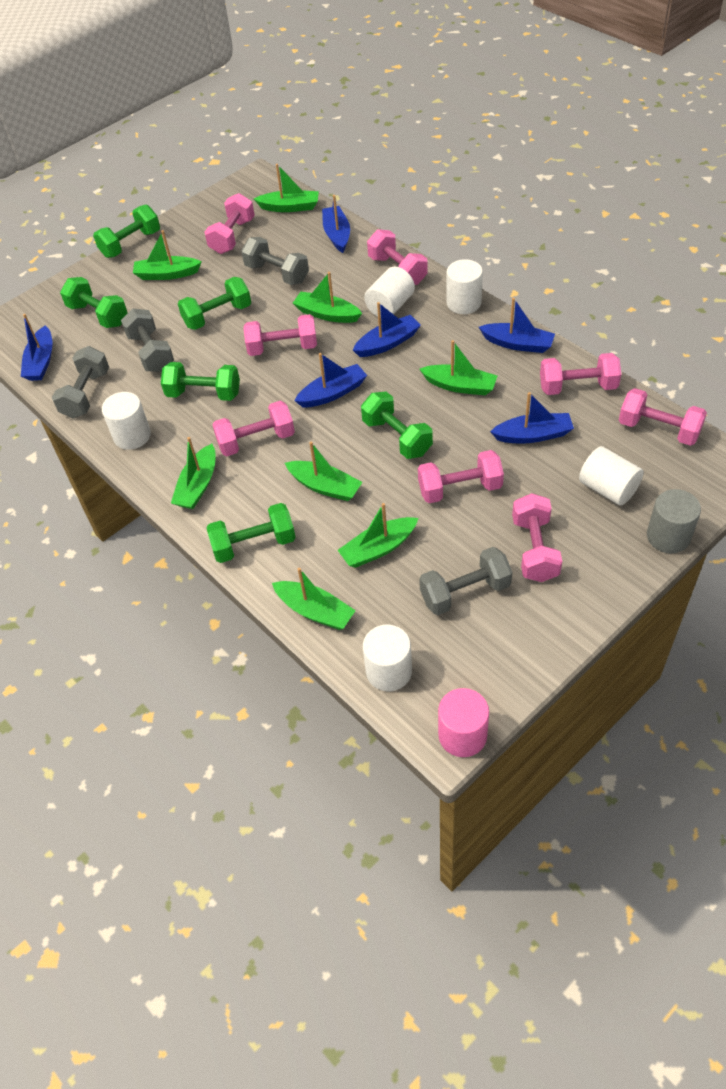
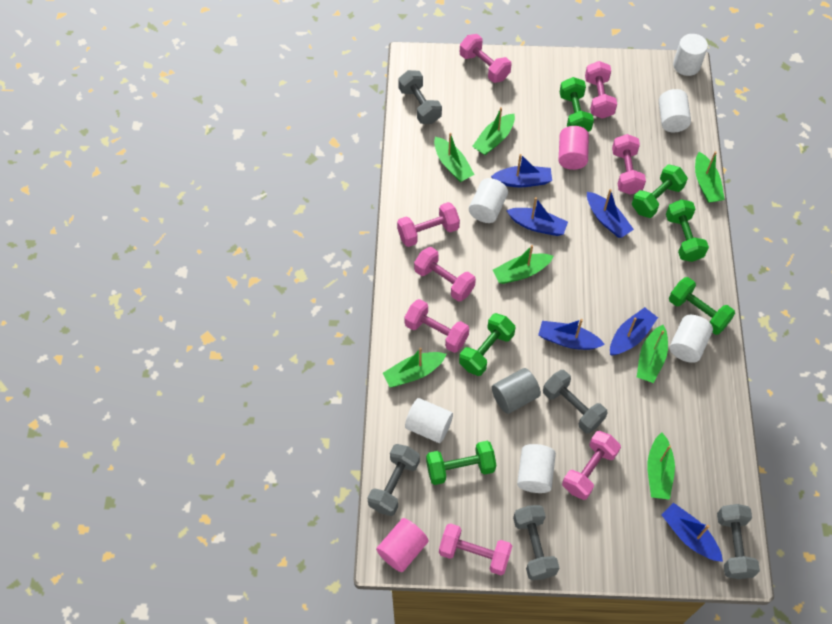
green boat: [133,230,202,280] [171,437,216,509] [254,164,319,212] [272,568,356,630] [285,441,363,501] [293,272,362,323] [338,503,418,568] [420,340,497,396] = 8 -> [383,348,447,387] [434,133,475,182] [472,107,515,155] [493,245,554,284] [637,325,668,383] [647,432,675,500] [695,151,725,203] = 7
grey dumbbell: [52,346,109,418] [121,309,174,372] [241,237,309,285] [419,547,512,615] = 4 -> [367,444,420,516] [398,70,442,124] [513,505,559,580] [543,370,607,434] [717,504,760,579] = 5
pink cylinder: [438,688,489,757] = 1 -> [376,518,429,572] [559,126,589,170] = 2
white cylinder: [102,392,151,450] [363,625,412,691] [364,267,415,317] [446,259,483,314] [579,446,644,505] = 5 -> [405,398,453,443] [469,178,508,223] [517,444,556,493] [659,89,691,132] [670,315,713,363] [673,34,708,76] = 6

